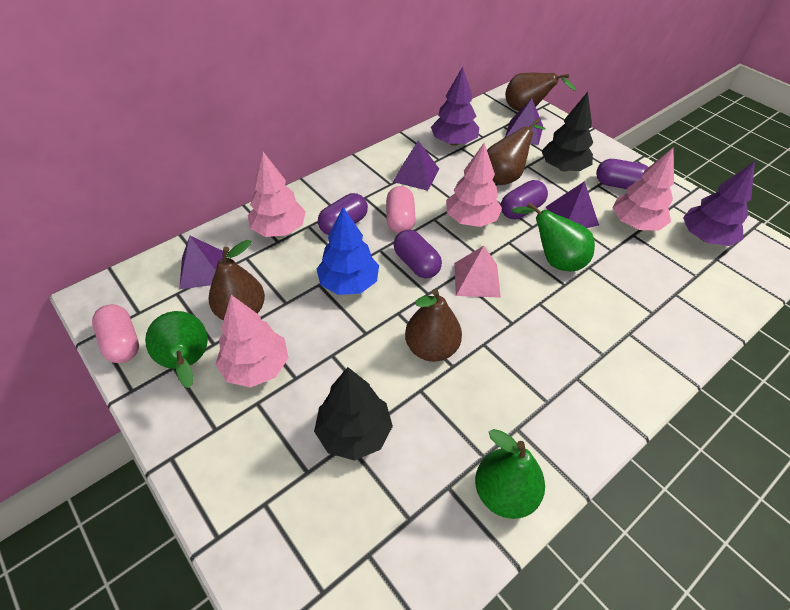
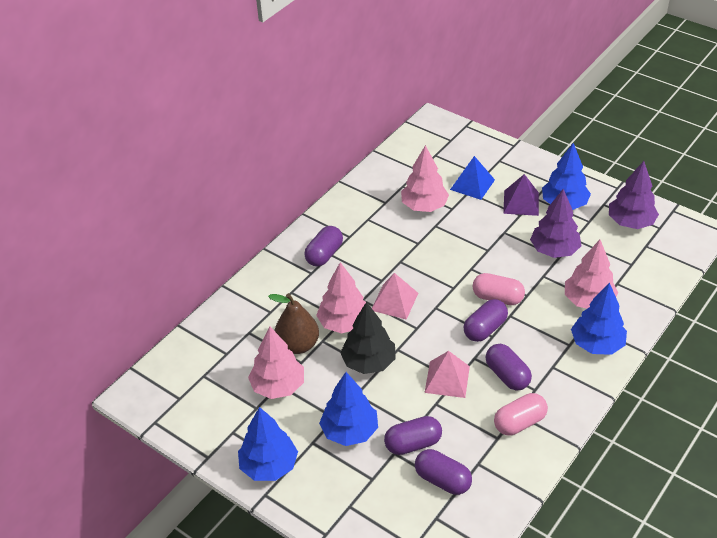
black tree: [314,367,393,461] [542,92,593,171] = 2 -> [340,301,396,374] = 1
blue pyramid: none = 0 -> [450,156,495,200] = 1
blue tree: [317,207,379,295] = 1 -> [238,407,298,481] [319,372,378,446] [542,143,591,210] [571,283,627,355] = 4
brown pear: [209,240,265,320] [405,289,462,362] [487,118,546,185] [505,73,577,111] = 4 -> [268,293,319,354] = 1
green pear: [145,311,208,388] [475,429,545,519] [512,202,595,272] = 3 -> none = 0
pink pyramid: [454,246,501,298] = 1 -> [372,273,418,320] [425,351,470,398] = 2
purple capsule: [318,193,368,235] [393,230,442,278] [501,180,548,219] [596,159,648,189] = 4 -> [304,226,343,266] [384,416,442,455] [415,449,472,495] [464,299,508,342] [485,344,532,391] = 5
purple pyramid: [179,236,223,289] [393,141,439,191] [505,99,543,145] [546,181,599,228] = 4 -> [503,174,539,216] = 1

